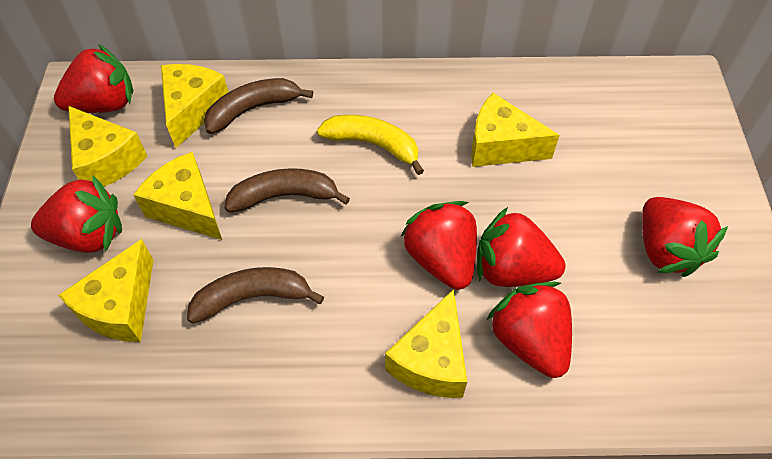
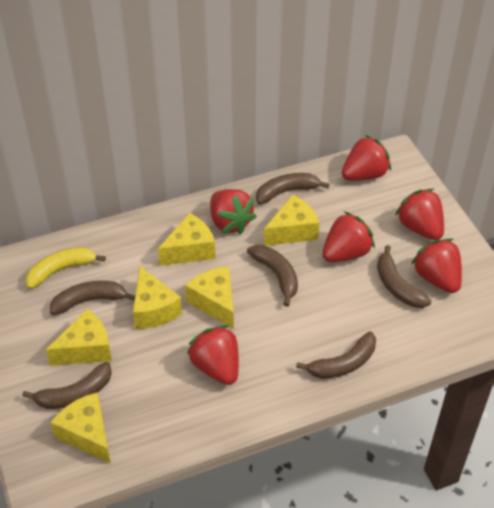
brown banana: [187,267,324,324] [204,78,313,134] [224,168,350,213] = 3 -> [23,362,112,409] [50,281,135,315] [247,245,298,307] [256,173,330,204] [296,331,376,379] [377,245,432,308] = 6

